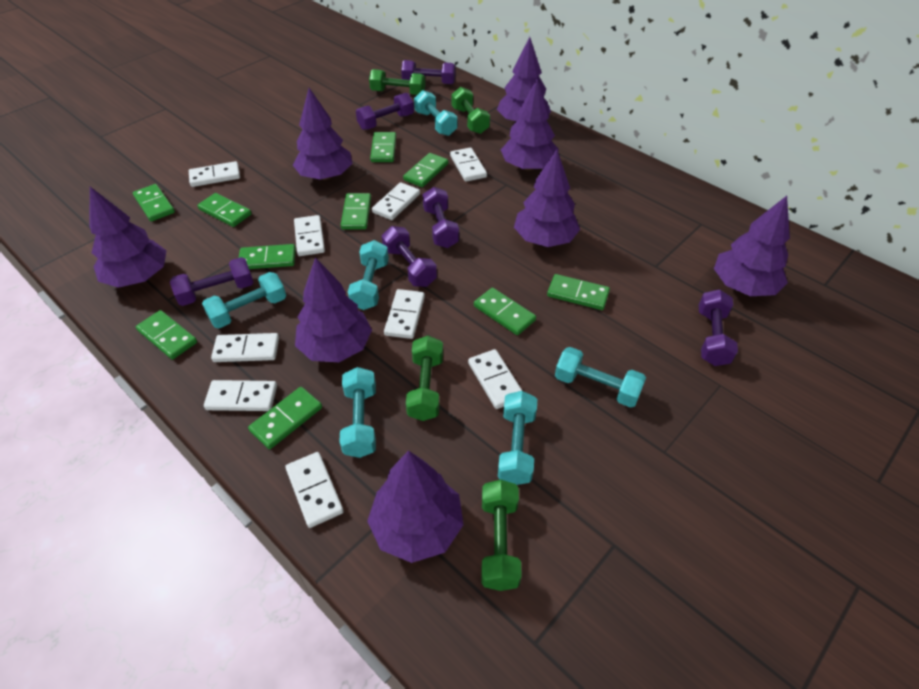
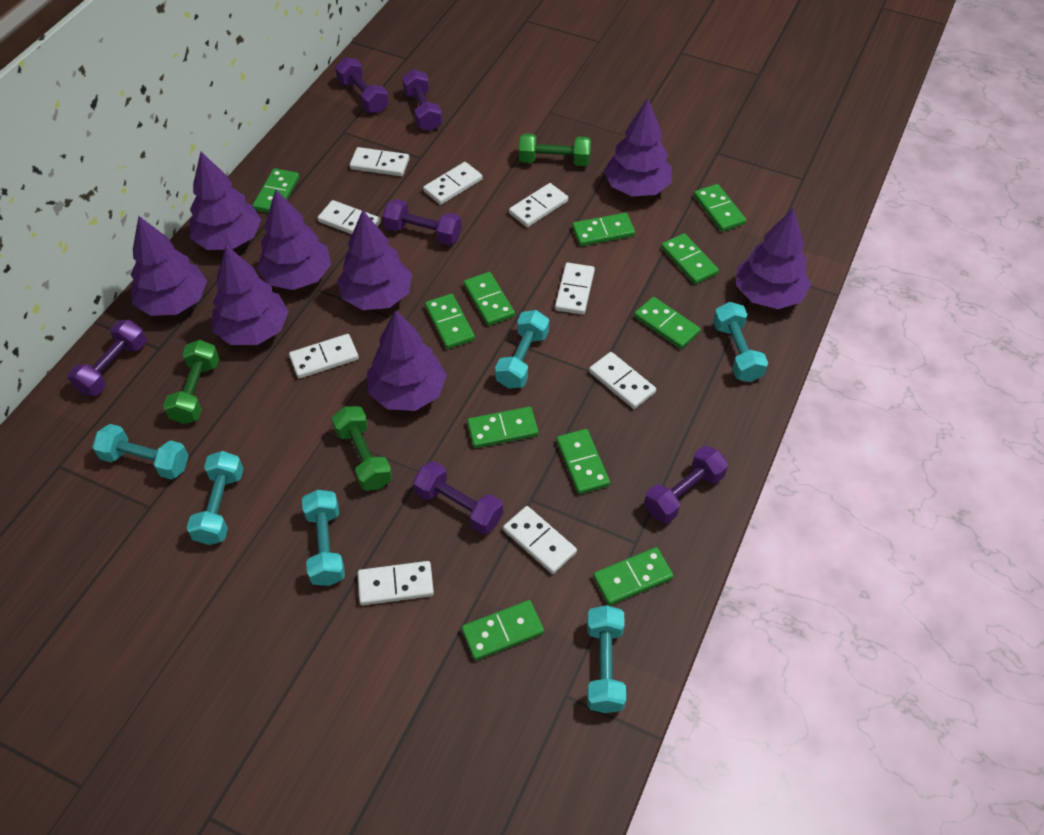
green domino: [133,184,175,222] [136,310,197,360] [197,193,252,227] [239,244,296,269] [248,387,322,449] [341,193,371,229] [370,132,396,162] [403,153,448,187] [474,288,536,335] [547,274,610,310] = 10 -> [252,168,299,213] [425,294,475,349] [462,600,544,660] [464,272,515,326] [467,407,539,448] [556,429,610,494] [572,213,635,246] [593,547,673,605] [634,297,701,349] [661,233,719,284] [694,184,746,232] = 11
green dumbbell: [369,69,425,95] [406,336,443,421] [451,87,490,134] [481,480,522,591] = 4 -> [163,340,219,424] [332,406,392,491] [519,133,591,166] = 3

